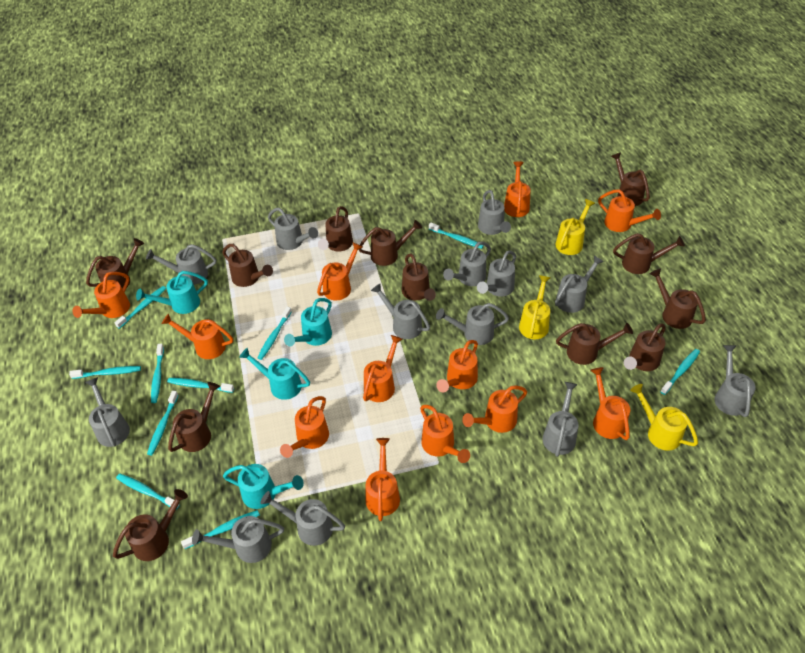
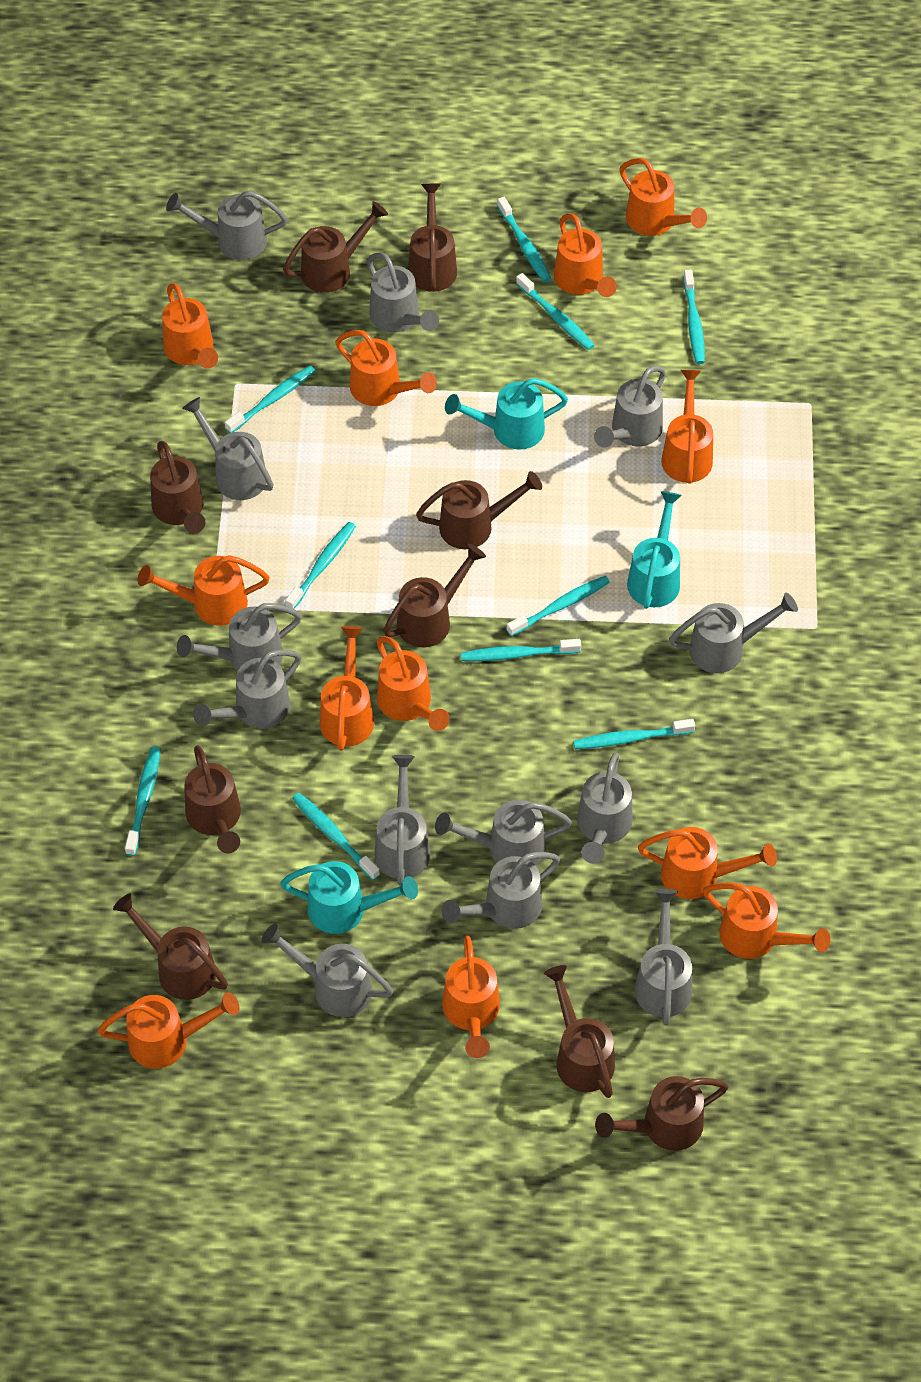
brown watering can: [86,238,144,289] [113,489,188,561] [168,382,220,452] [222,244,273,287] [318,206,353,251] [359,220,422,266] [402,254,436,301] [556,323,633,365] [611,153,650,206] [613,233,685,274] [624,323,666,371] [650,268,706,329] = 12 -> [113,893,228,1000] [150,441,205,533] [184,745,241,853] [283,201,388,293] [383,544,486,647] [408,184,457,292] [416,471,542,549] [544,965,615,1098] [595,1076,728,1151] = 9
turquoise watering can: [136,271,208,314] [223,464,304,509] [239,348,310,400] [284,298,332,346] = 4 -> [280,861,418,934] [445,378,568,450] [627,491,682,609] = 3
yellow watering can: [519,275,550,339] [555,199,595,255] [630,384,698,450] = 3 -> none = 0

